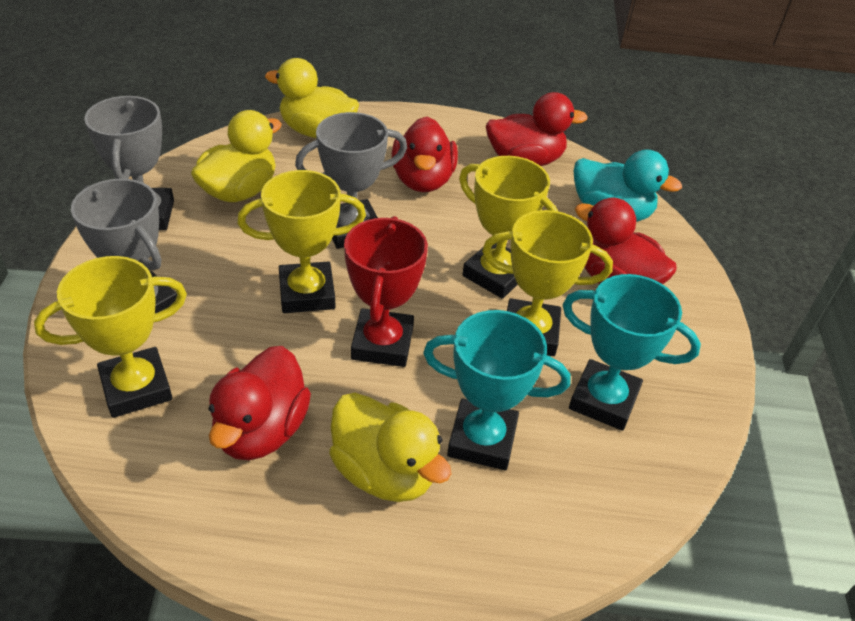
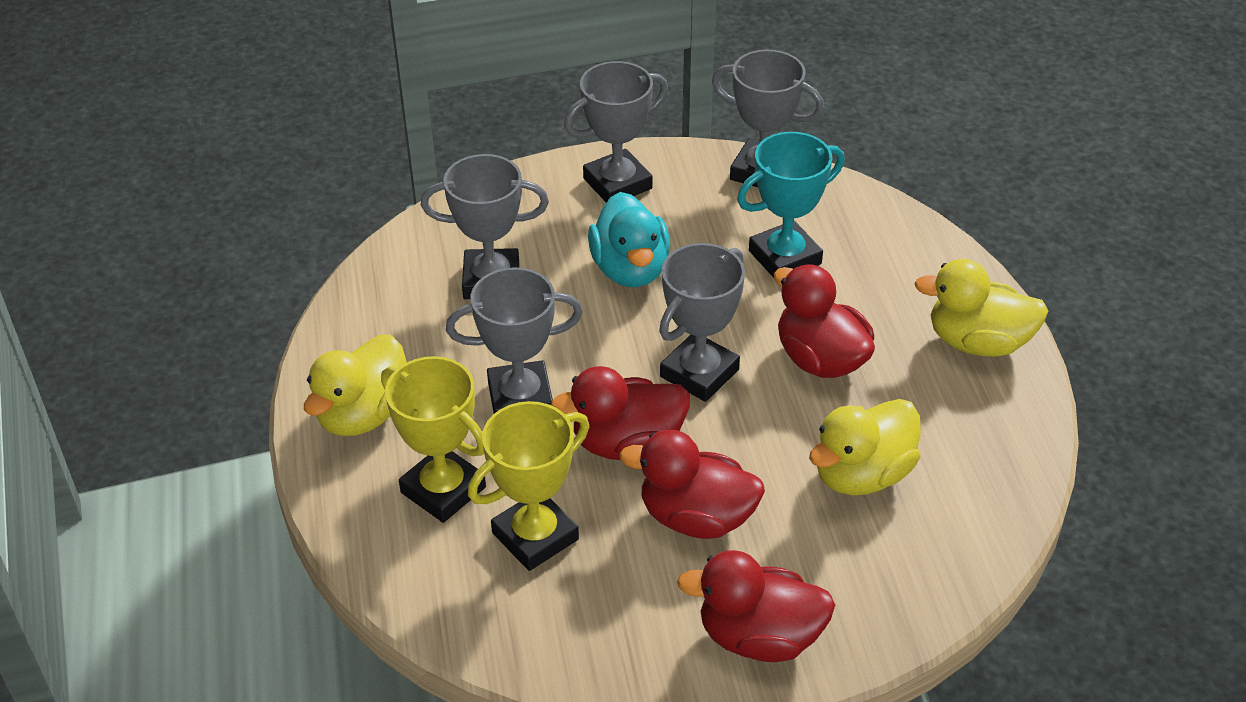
grey trophy: [71,179,177,313] [84,96,174,230] [295,112,407,249] = 3 -> [421,154,549,299] [446,267,583,413] [564,61,668,203] [659,243,745,402] [712,50,824,187] = 5
red trophy: [344,216,428,367] = 1 -> none = 0
turquoise trophy: [423,310,571,470] [563,274,701,431] = 2 -> [737,132,845,278] = 1
yellow trophy: [34,256,187,418] [237,170,366,313] [459,156,558,299] [482,210,613,356] = 4 -> [381,356,486,523] [468,401,589,571] = 2

